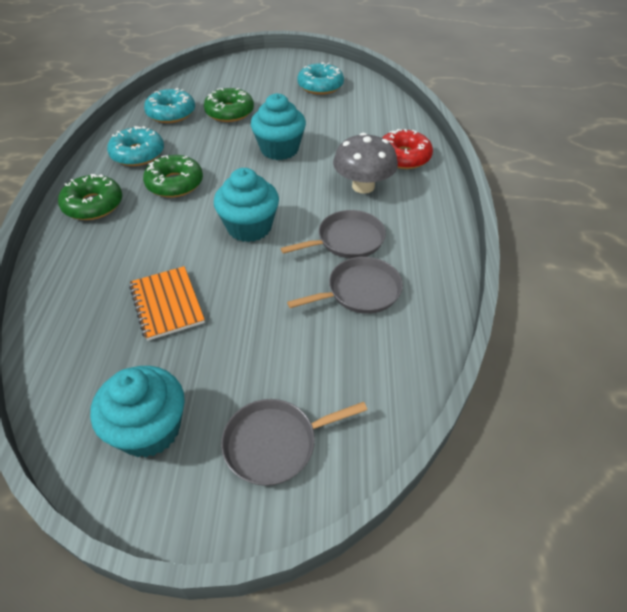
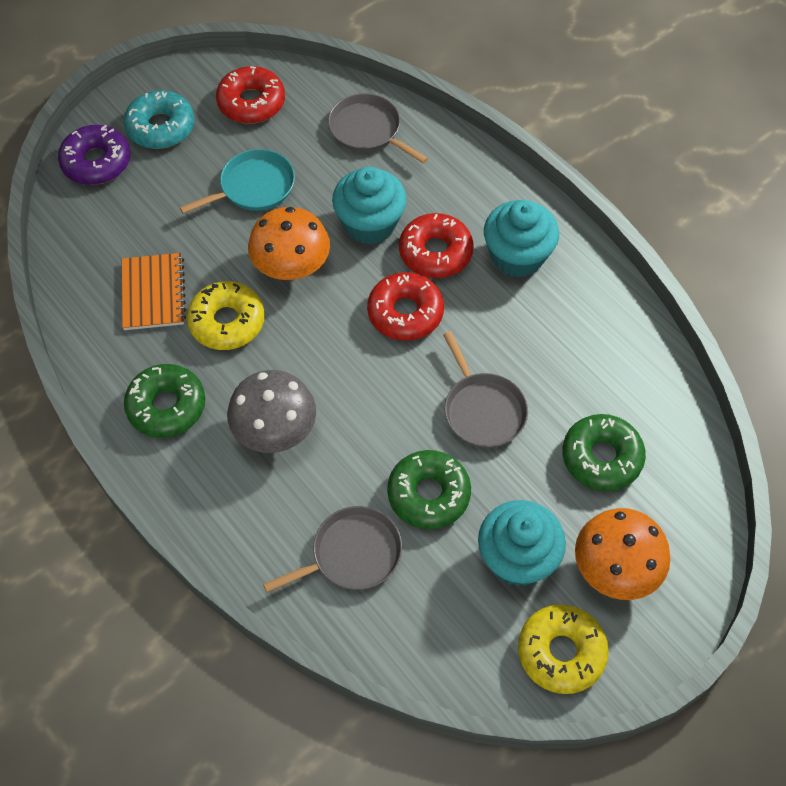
orange mushroom: none = 0 -> [248,207,330,280] [575,508,670,600] = 2
purple donut: none = 0 -> [58,125,130,185] = 1
red donut: [382,129,433,169] = 1 -> [216,66,285,124] [367,272,444,341] [399,213,474,278] = 3
turquoise donut: [107,126,164,166] [144,88,195,123] [297,62,344,95] = 3 -> [124,90,195,149] = 1
turquoise pan: none = 0 -> [180,149,295,214] = 1
yellow donut: none = 0 -> [187,281,265,350] [518,604,609,694] = 2

